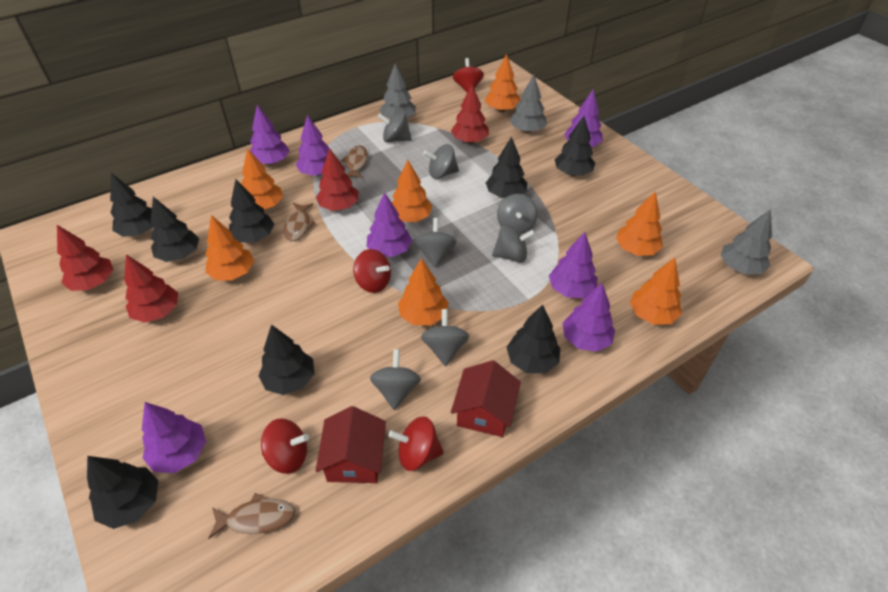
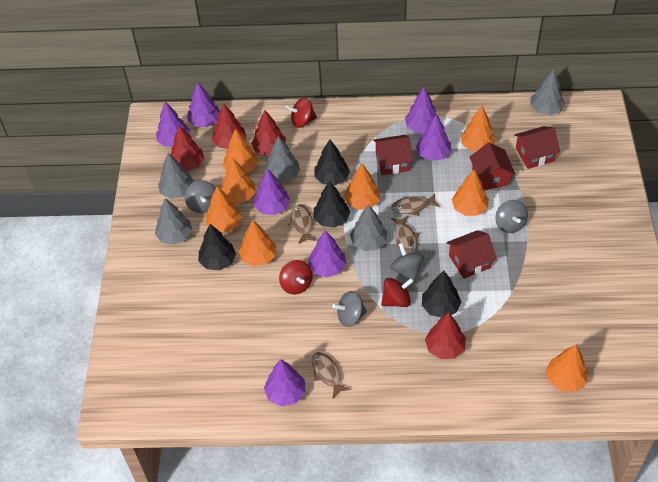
black tree: [87,456,159,529] [110,173,153,237] [151,197,199,262] [229,179,274,243] [258,324,314,395] [486,136,528,198] [506,304,560,373] [555,116,595,176] = 8 -> [199,224,236,270] [314,139,350,185] [314,181,350,228] [422,271,461,318] = 4
brown fish: [208,493,295,539] [284,203,315,241] [341,145,368,178] = 3 -> [288,204,316,244] [312,352,350,398] [391,194,440,216] [391,215,420,254] = 4
grey spinning top: [370,349,421,410] [377,112,412,142] [414,218,456,268] [421,309,469,366] [423,144,459,179] [492,225,535,263] [497,194,538,234] = 7 -> [185,180,216,213] [332,291,367,327] [391,243,424,282] [495,200,528,233] = 4
grey tree: [379,64,416,119] [509,74,547,133] [721,209,772,275] = 3 -> [155,198,192,245] [158,153,194,199] [264,136,300,182] [350,204,387,251] [530,69,565,115] = 5
orange tree: [205,215,254,280] [241,148,283,210] [392,160,432,222] [398,258,449,325] [485,54,520,112] [616,191,663,256] [630,258,682,325] = 7 -> [205,186,242,232] [221,157,256,204] [223,129,259,173] [239,220,276,266] [344,163,380,210] [452,170,489,216] [460,106,496,152] [546,345,588,392] = 8
red house: [315,406,386,483] [451,360,521,437] = 2 -> [373,135,413,175] [446,230,497,279] [470,142,515,190] [514,126,560,169] = 4
red spinning top: [261,418,309,474] [353,249,391,293] [388,416,444,471] [453,58,484,93] = 4 -> [279,260,313,295] [286,97,317,128] [381,278,414,307] = 3

